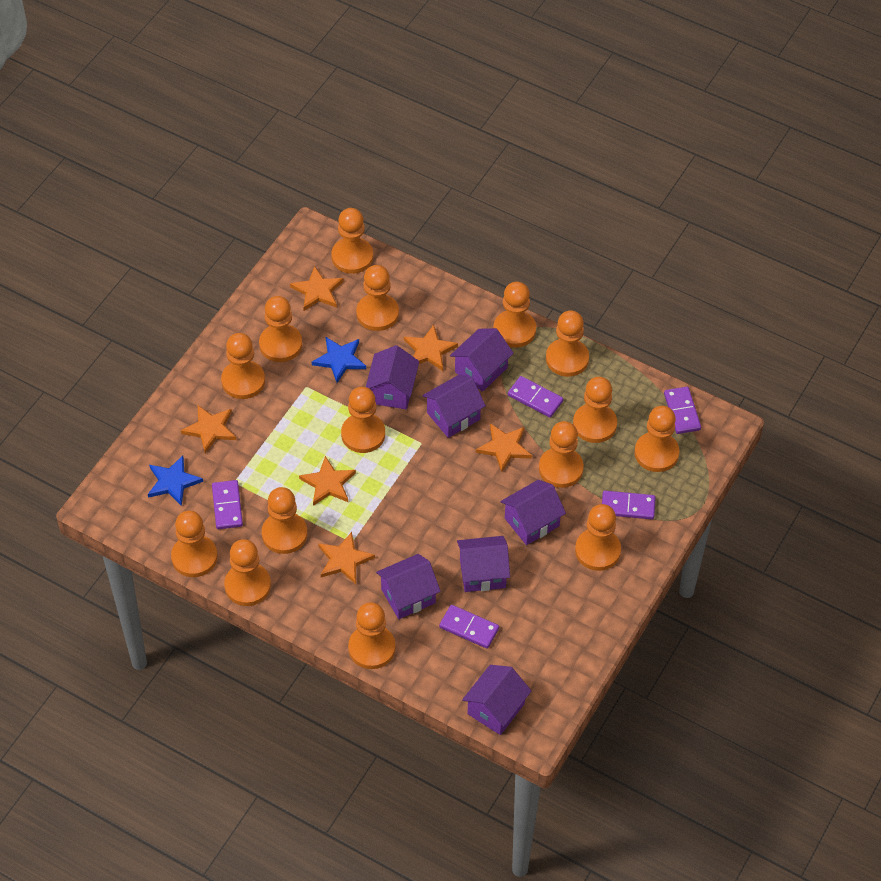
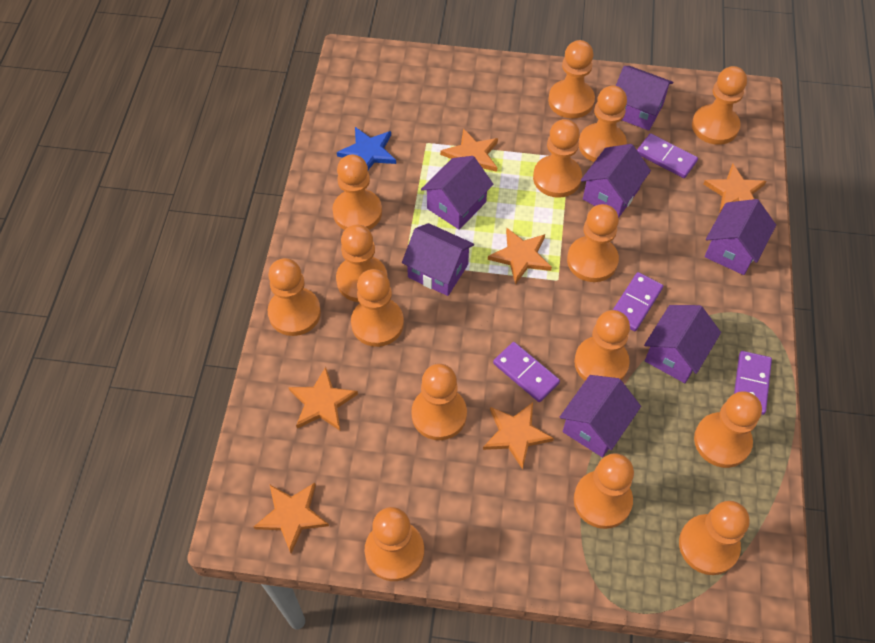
blue star: [148,456,203,506] [312,337,366,383] = 2 -> [337,127,396,170] = 1
purple domino: [212,480,243,529] [439,605,499,649] [508,376,563,418] [602,491,656,520] [664,387,701,434] = 5 -> [493,342,560,402] [613,272,663,331] [637,133,698,178] [734,351,772,415] = 4

